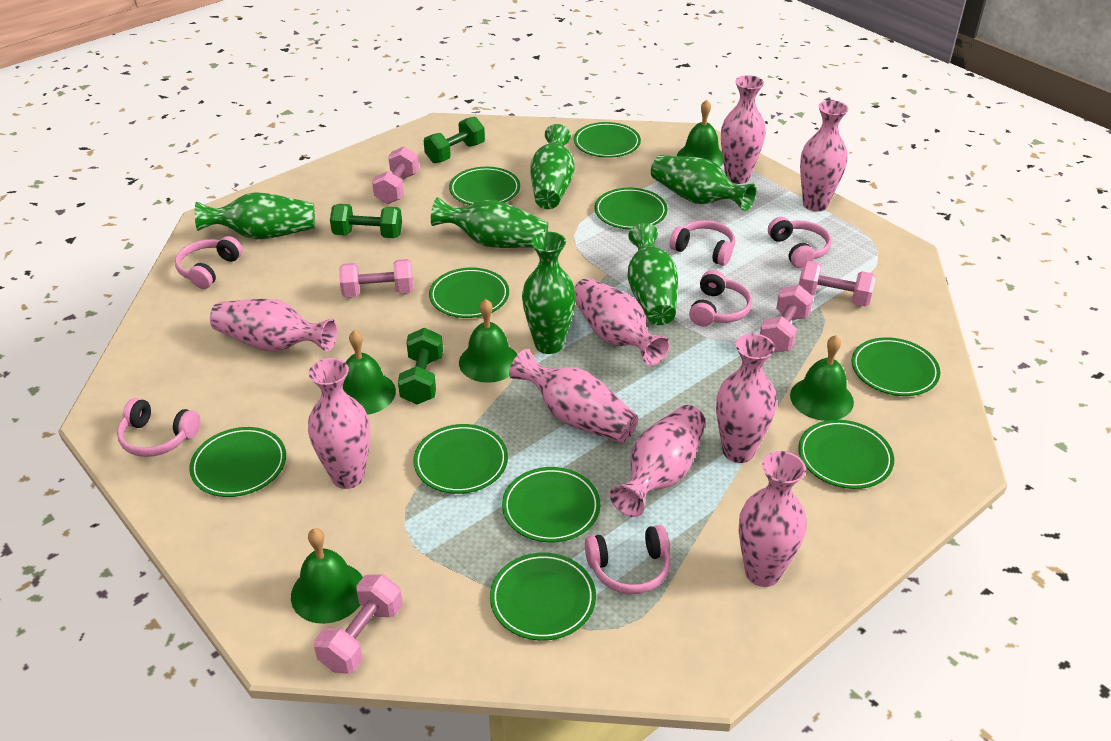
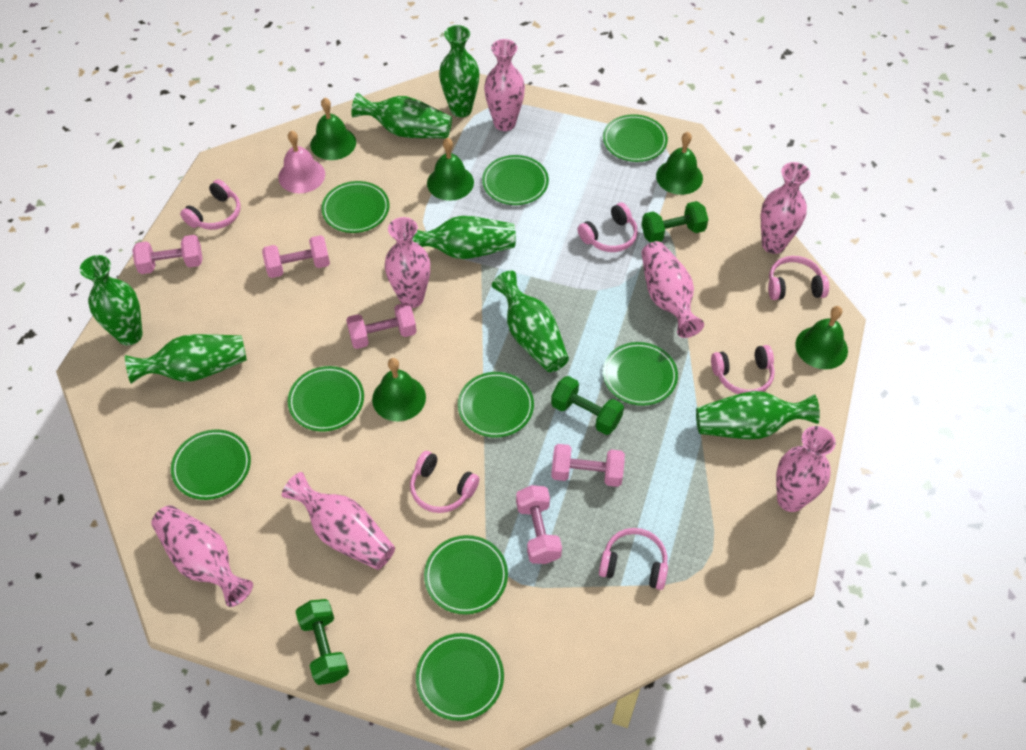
green plate: [189,427,286,497] [413,424,508,494] [429,268,509,318] [449,167,520,205] [490,553,596,641] [502,467,600,542] [574,122,641,158] [595,188,668,230] [798,420,894,489] [852,337,941,396] = 10 -> [171,429,251,500] [288,366,364,432] [321,181,389,233] [416,633,504,721] [424,535,508,614] [458,372,534,438] [482,155,549,205] [603,114,668,162] [603,342,678,406] = 9
green vase: [195,192,315,240] [431,197,548,248] [522,232,576,354] [530,124,574,209] [627,223,678,325] [651,155,756,211] = 6 -> [80,255,143,346] [125,334,247,384] [351,93,452,138] [412,216,516,259] [439,25,479,117] [492,270,569,372] [696,391,820,439] = 7
pink bell: none = 0 -> [278,131,325,193] = 1
pink vase: [210,299,338,352] [308,358,370,489] [509,349,638,443] [574,278,670,366] [610,405,706,517] [716,334,777,463] [721,75,766,184] [739,451,807,587] [800,100,848,212] = 9 -> [151,505,253,607] [282,472,395,570] [385,217,430,308] [484,39,525,131] [641,241,704,338] [761,162,810,254] [776,426,836,512] = 7

